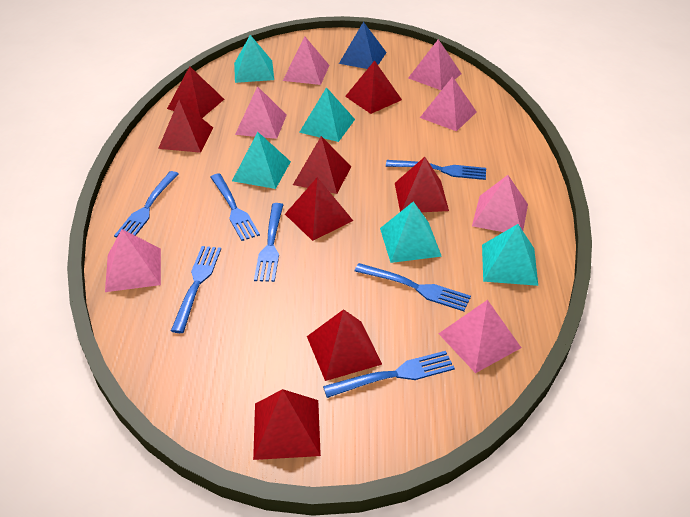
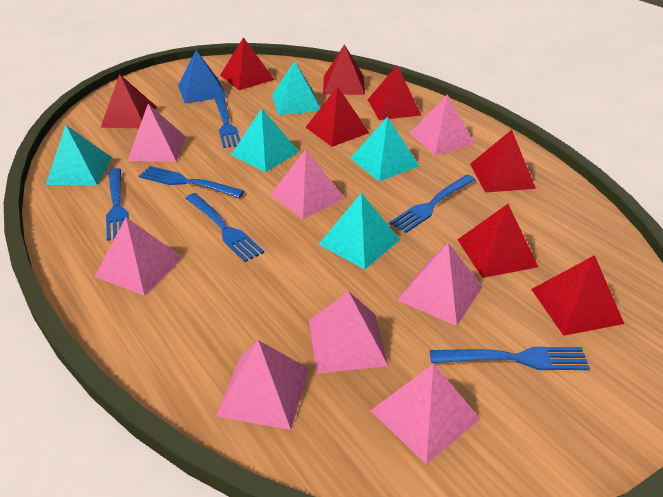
blue fork: [114,171,179,237] [171,246,221,333] [211,173,260,241] [254,203,283,282] [323,351,455,398] [355,263,471,311] [386,160,486,180] = 7 -> [106,168,129,241] [139,166,245,198] [186,193,264,262] [215,97,240,148] [389,175,475,233] [430,347,590,370] = 6
pink pyramid: [105,229,161,292] [235,86,287,139] [283,36,329,85] [408,39,461,90] [420,77,477,131] [438,300,521,373] [472,175,528,232] = 7 -> [95,217,183,296] [127,104,186,162] [216,340,309,430] [270,150,345,219] [309,291,388,374] [371,363,480,465] [397,243,483,326] [410,94,475,155] = 8

